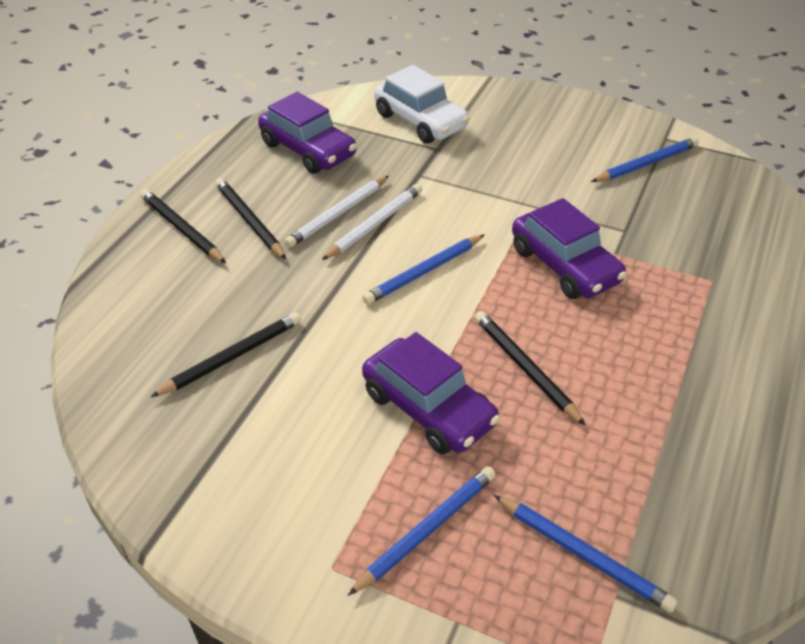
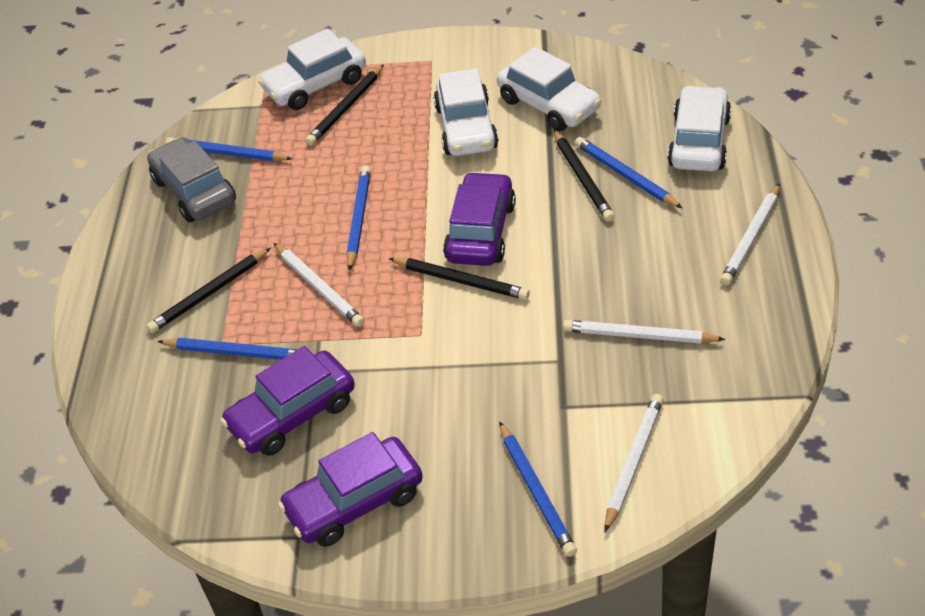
blue pencil: [348,466,496,596] [362,234,485,304] [494,495,678,613] [591,137,699,182] = 4 -> [157,338,298,360] [166,137,293,161] [346,166,371,271] [499,421,577,557] [575,137,683,209] = 5
grey car: none = 0 -> [147,137,236,222] = 1
white car: [374,65,470,144] = 1 -> [258,29,366,110] [434,68,499,156] [497,47,602,131] [667,85,731,171] = 4
white pencil: [284,176,389,248] [322,184,422,260] = 2 -> [274,243,365,327] [563,320,725,343] [604,394,664,532] [720,183,780,285] = 4

